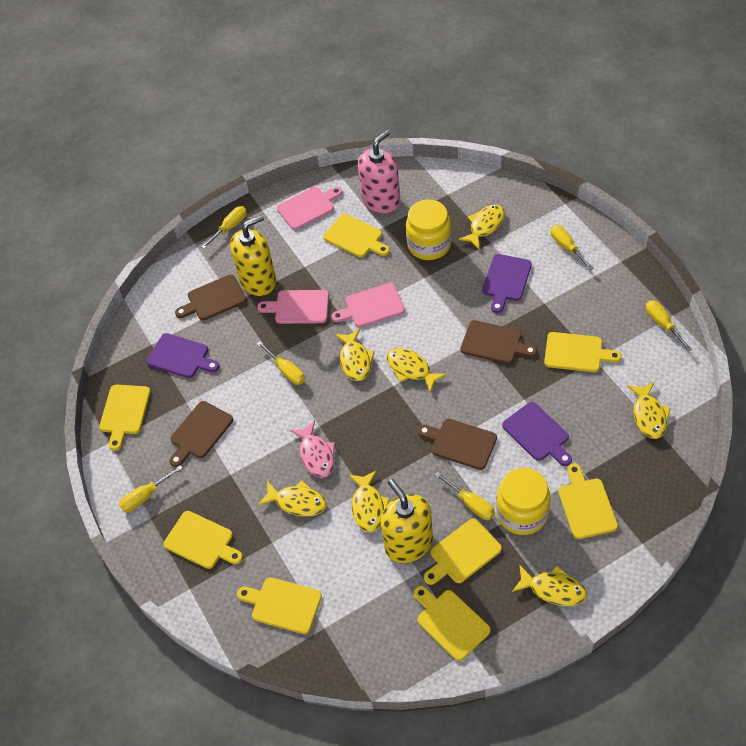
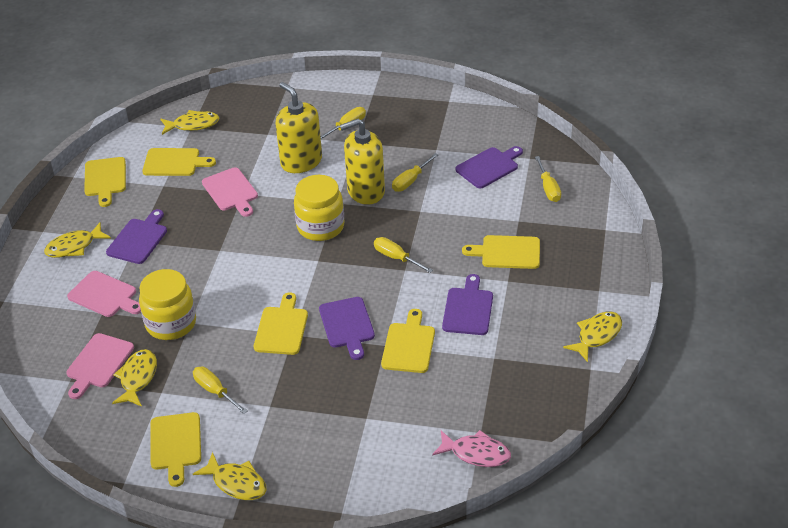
brown cutting board: [169,401,233,467] [175,275,247,320] [418,419,497,470] [461,320,537,364] = 4 -> none = 0
pink soap dispenser: [358,130,400,213] = 1 -> none = 0
purple cutting board: [147,333,219,378] [482,254,532,313] [502,402,572,466] = 3 -> [106,209,167,264] [319,297,375,360] [442,274,493,335] [455,146,523,188] = 4
yellow cutting board: [99,385,151,451] [163,511,243,569] [237,577,322,634] [323,214,390,257] [414,586,491,661] [424,519,502,585] [544,332,622,372] [558,464,618,539] = 8 -> [84,157,126,207] [142,148,216,176] [150,412,201,487] [254,292,308,355] [381,309,435,373] [462,235,540,269] = 6
yellow fish: [258,480,326,517] [335,329,375,381] [349,470,390,532] [387,348,447,393] [458,204,505,249] [512,565,587,606] [627,382,671,439] = 7 -> [44,223,111,258] [112,349,157,407] [160,110,220,135] [193,452,267,500] [563,312,622,362] = 5
yellow screwdriver: [119,465,183,512] [202,206,247,249] [257,341,305,385] [435,472,495,520] [551,225,594,270] [646,300,692,351] = 6 -> [193,366,247,414] [321,107,366,140] [374,237,433,273] [392,153,438,192] [535,156,561,202] = 5

